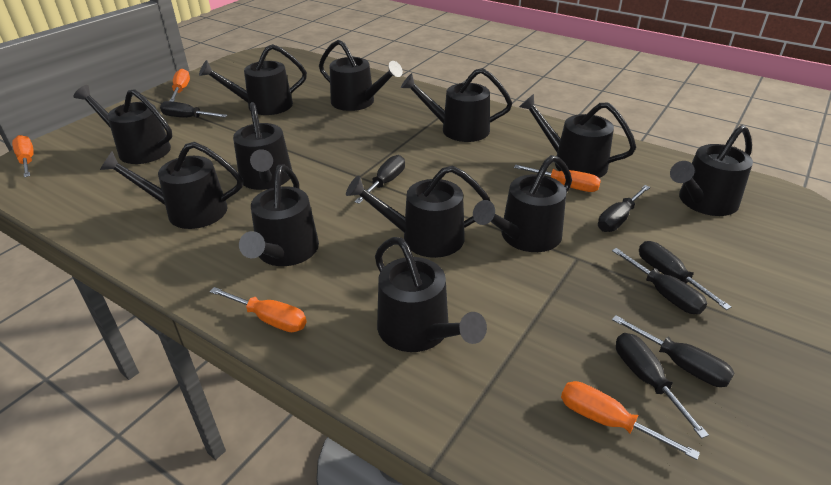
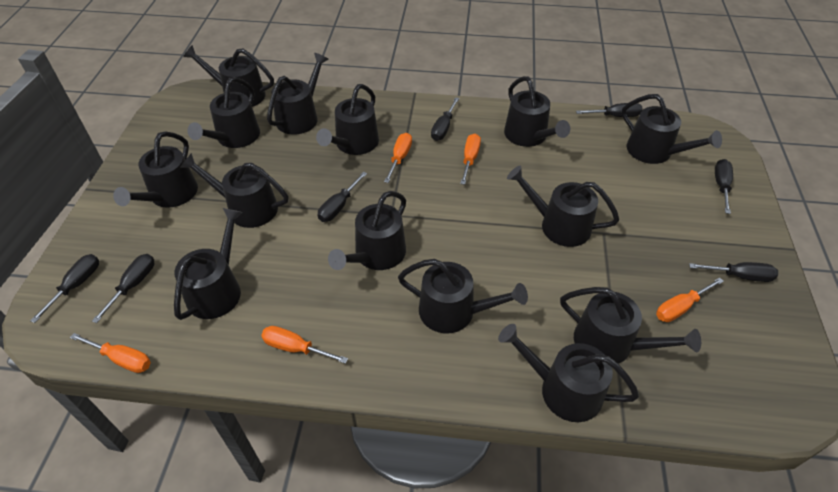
black watering can: [73,85,172,164] [100,142,243,229] [199,44,307,115] [233,102,292,190] [239,165,319,266] [319,40,403,111] [346,165,490,258] [375,237,487,352] [401,68,512,142] [473,155,572,252] [519,94,636,178] [670,125,753,216] = 12 -> [113,131,198,208] [174,208,243,320] [180,153,289,228] [183,45,274,107] [188,77,260,148] [267,53,329,135] [316,84,379,155] [328,191,406,270] [398,259,528,333] [498,324,639,422] [504,76,570,147] [507,166,619,247] [560,287,701,364] [622,94,722,164] = 14

